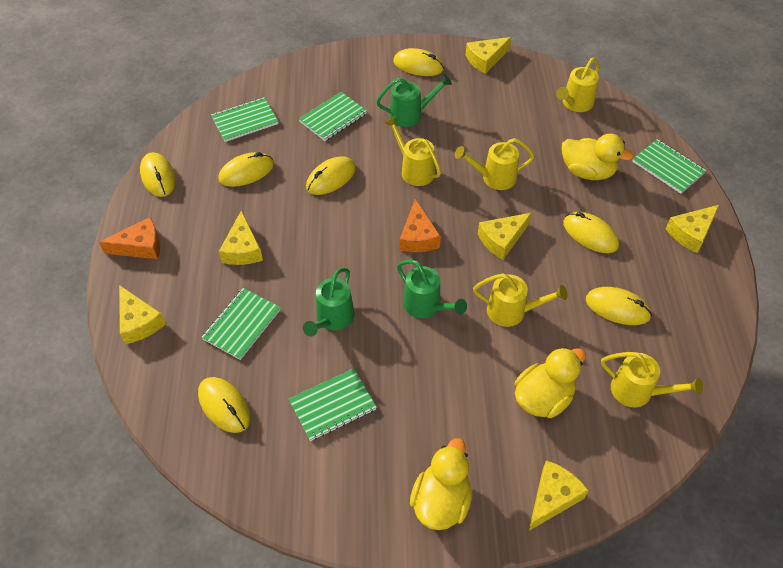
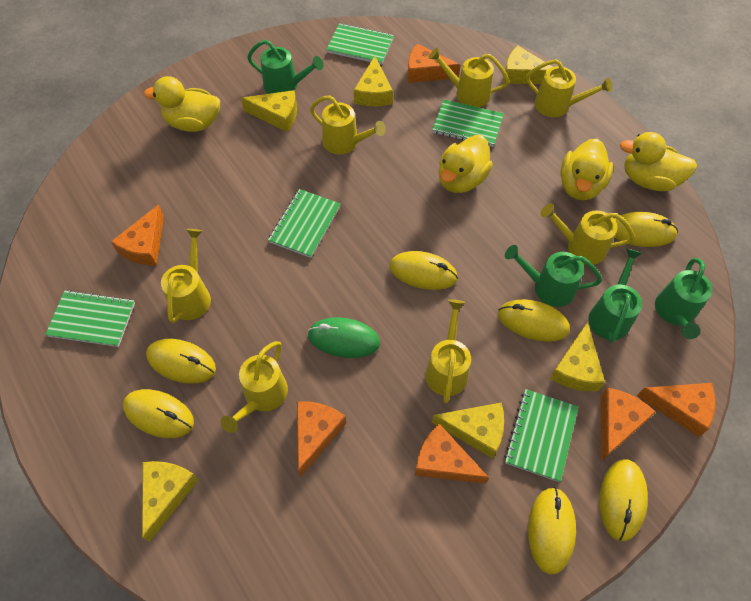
green mouse: none = 0 -> [308,317,380,358] = 1
green watering can: [303,268,355,337] [376,74,452,127] [397,260,467,318] = 3 -> [247,40,323,94] [505,245,602,307] [588,248,642,343] [655,258,712,339] = 4
orange cheese: [99,217,160,259] [400,199,441,252] = 2 -> [111,204,164,266] [297,401,346,477] [407,44,461,83] [415,424,489,484] [601,388,656,461] [637,383,715,437] = 6
yellow duck: [410,438,472,530] [515,347,586,418] [562,134,634,180] = 3 -> [144,76,220,132] [439,135,493,193] [560,139,613,200] [620,132,697,191] = 4
yellow watering can: [385,116,441,186] [455,138,535,190] [473,274,568,327] [556,58,600,112] [601,352,703,408] = 5 -> [161,229,211,323] [221,341,288,433] [310,95,386,154] [425,299,471,403] [428,48,509,107] [526,59,612,117] [541,203,635,265] = 7

